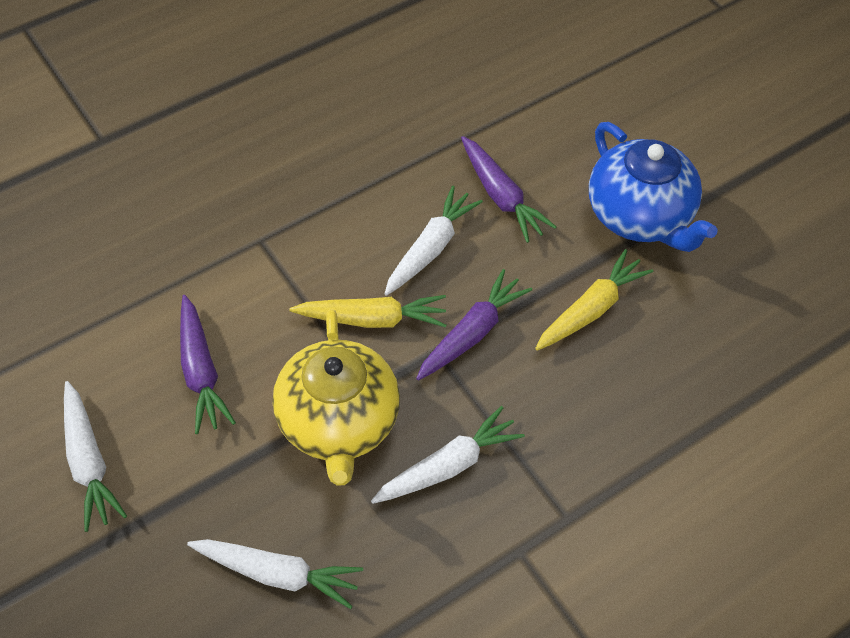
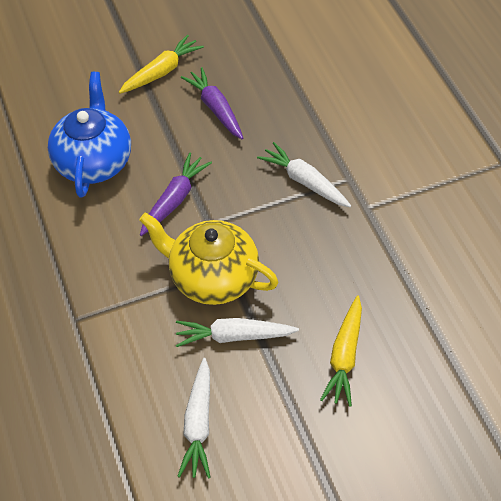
purple carrot: [180,295,236,434] [416,269,532,381] [461,136,556,243] = 3 -> [140,152,212,236] [181,67,243,139] = 2
white carrot: [64,381,127,532] [187,539,363,609] [371,406,525,504] [384,186,483,296] = 4 -> [176,318,299,347] [177,358,211,478] [257,142,351,207] = 3

